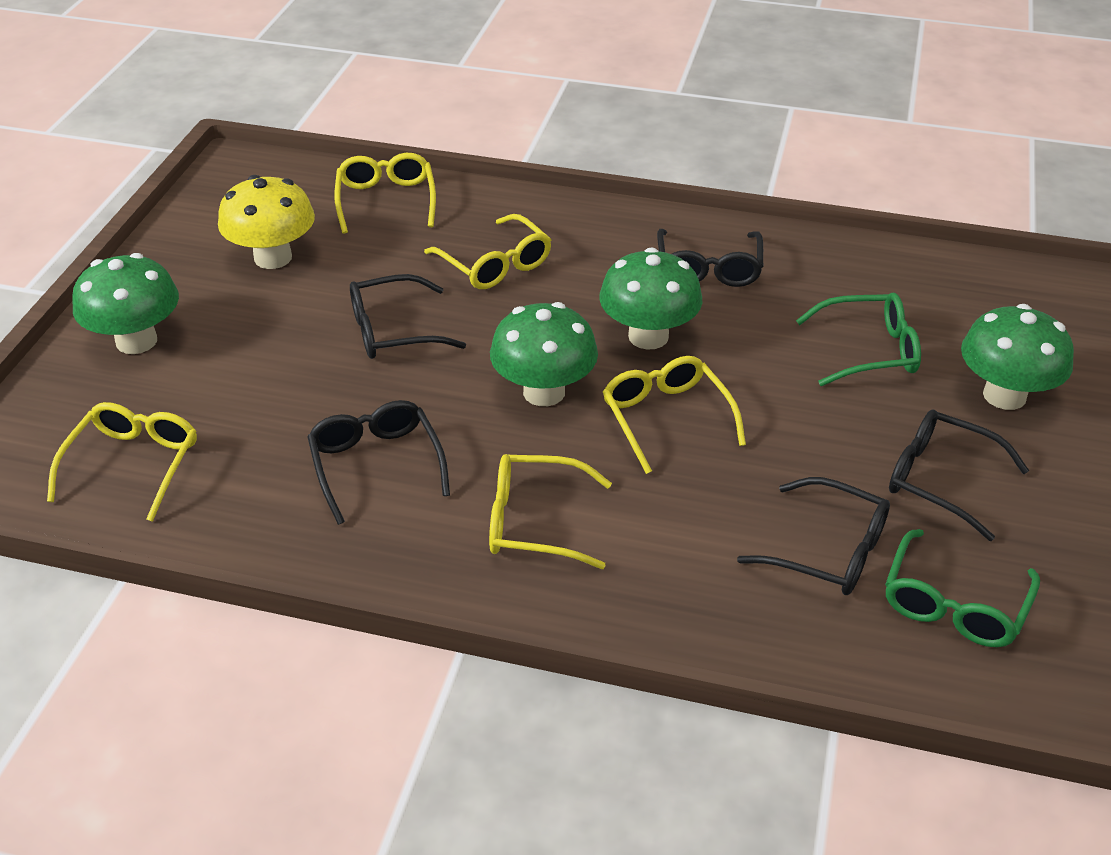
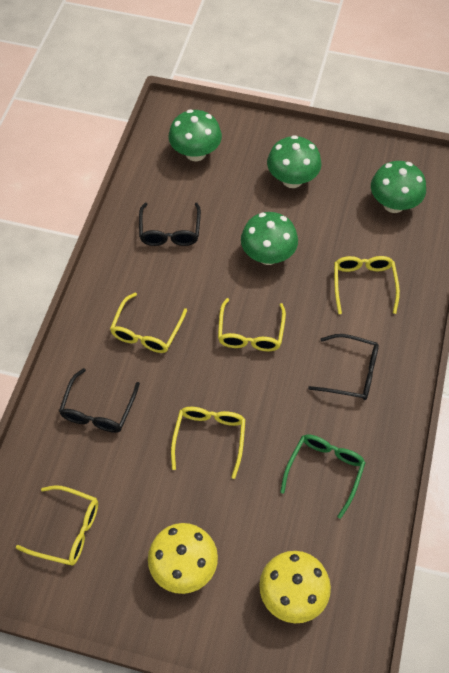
black glasses: [307,400,450,525] [350,274,466,359] [657,229,763,287] [737,477,890,595] [889,410,1029,541] = 5 -> [59,368,140,433] [139,203,201,246] [308,334,379,400] = 3
green glasses: [796,292,921,386] [885,529,1040,647] = 2 -> [280,435,366,519] = 1
yellow mushroom: [218,175,315,269] = 1 -> [148,523,218,594] [259,551,331,623] = 2

